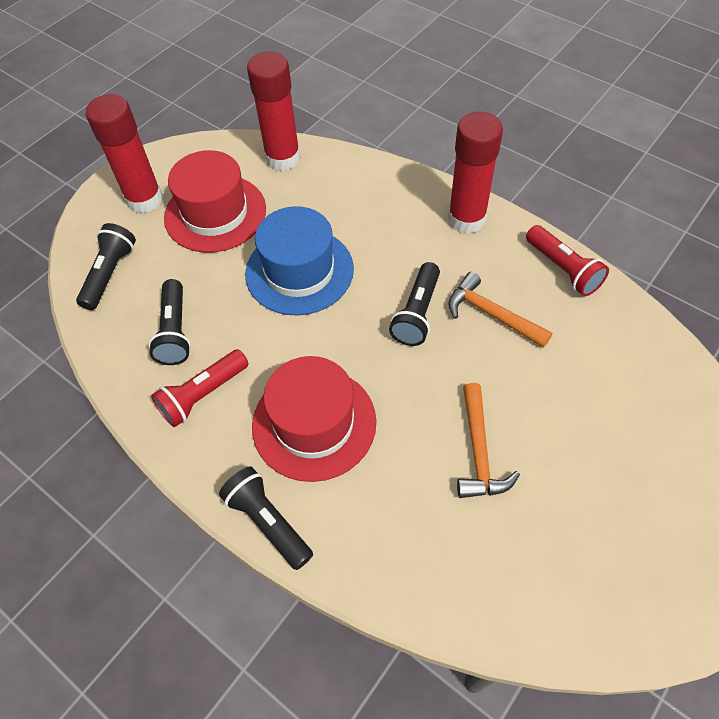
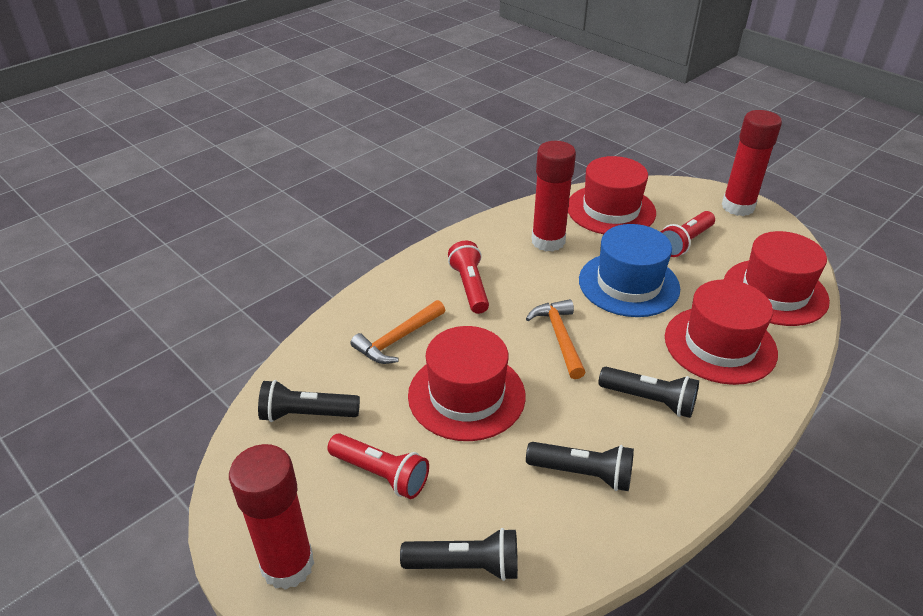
red flashlight: [151,349,249,427] [526,225,609,296] = 2 -> [327,434,429,499] [448,241,489,314] [661,211,715,257] = 3
red hat: [164,150,266,253] [252,356,376,482] = 2 -> [408,326,526,441] [568,156,656,234] [665,279,778,385] [724,231,830,326] = 4

